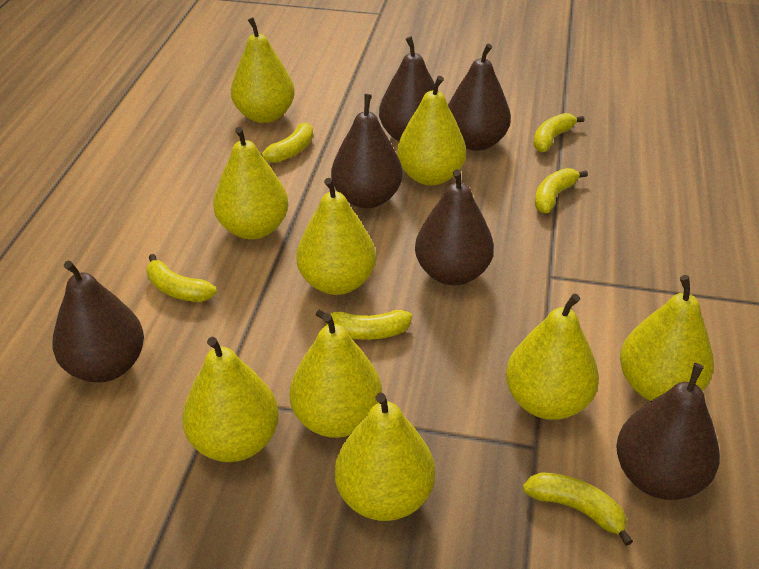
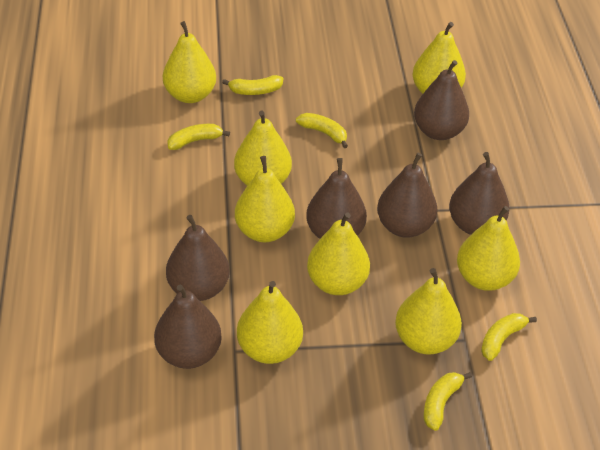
yellow banana: [146,254,217,302] [261,122,313,163] [316,310,412,340] [523,472,633,546] [533,113,585,152] [535,168,588,213] = 6 -> [167,124,230,150] [222,75,283,95] [296,113,348,148] [424,372,472,431] [481,313,537,361] = 5
yellow pear: [182,337,279,462] [213,127,288,239] [231,17,295,123] [289,313,382,438] [296,178,376,295] [335,393,435,521] [397,76,466,186] [506,294,599,420] [620,275,714,401] = 9 -> [163,21,216,103] [234,111,292,186] [235,156,295,242] [237,281,303,364] [307,212,370,295] [395,268,462,355] [413,22,466,94] [457,206,520,291] = 8

